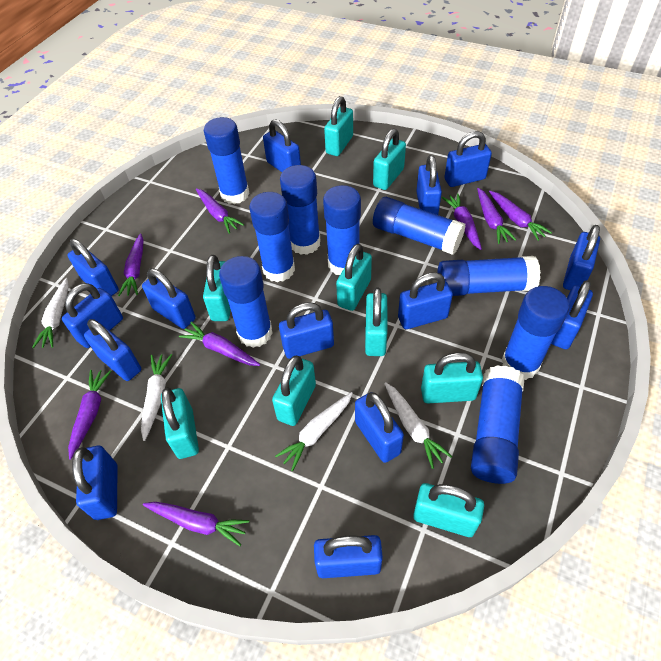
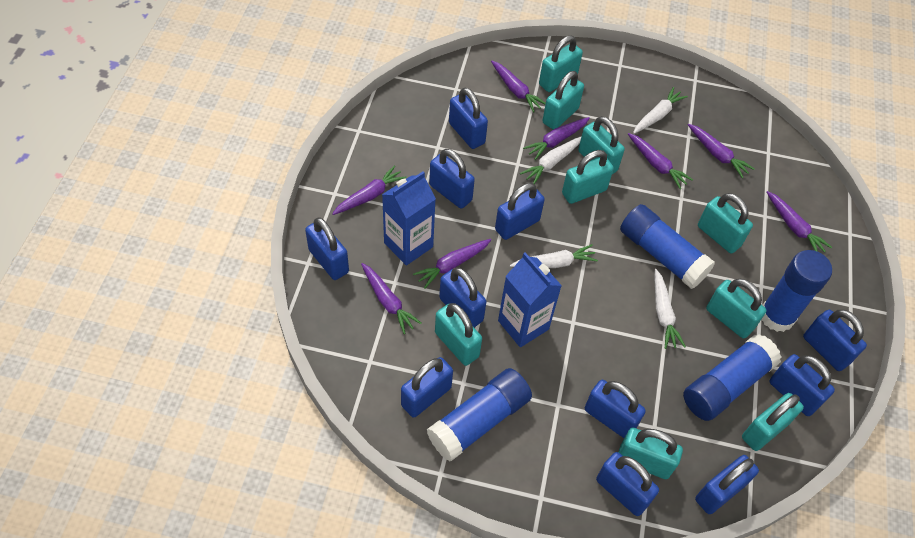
blue carton: none = 0 -> [382,171,436,266] [498,252,562,347] = 2
blue glue stick: [204,117,250,204] [219,256,273,348] [249,192,295,282] [280,165,321,255] [323,185,361,275] [373,197,466,255] [437,256,540,296] [471,365,524,484] [502,286,569,380] = 9 -> [427,368,532,462] [620,204,715,289] [683,334,781,421] [761,250,832,332] = 4
blue padlock: [62,283,123,348] [68,239,119,296] [72,446,118,520] [84,319,141,381] [142,269,196,329] [263,119,301,172] [279,302,334,359] [314,535,383,578] [355,392,404,463] [398,272,453,329] [416,155,442,215] [445,131,492,187] [551,280,593,349] [563,225,600,290] = 14 -> [305,217,349,280] [401,357,453,418] [429,149,475,209] [439,267,487,327] [449,88,488,149] [495,183,545,240] [585,380,646,438] [596,452,659,516] [695,455,759,514] [769,354,835,416] [803,310,867,371] = 11

